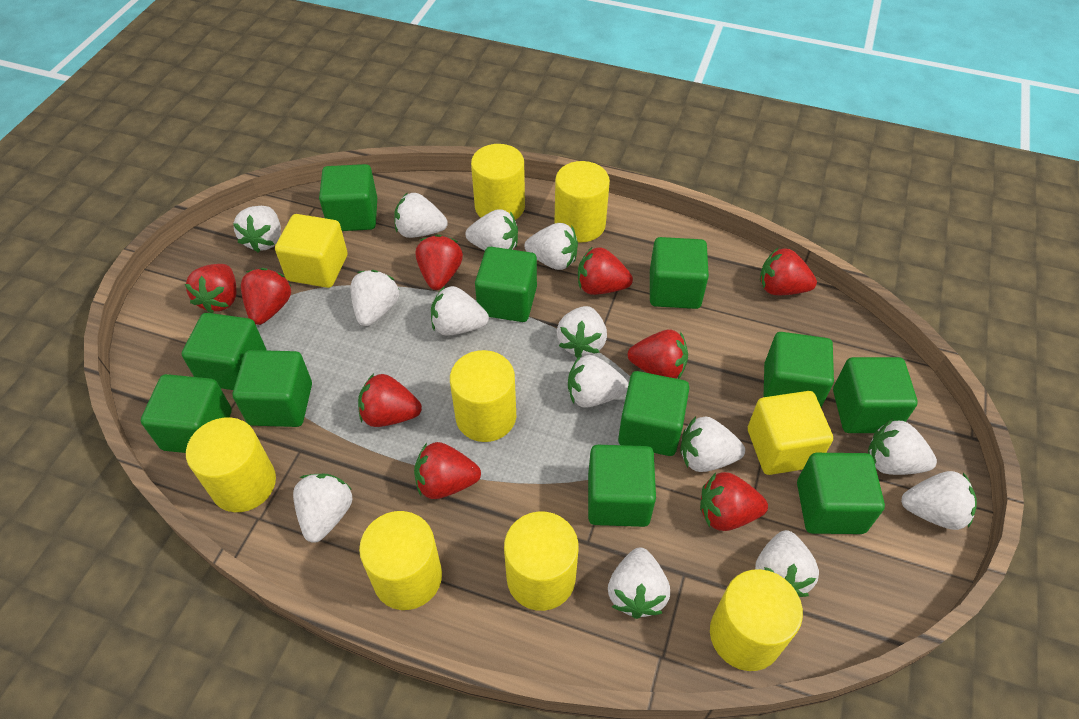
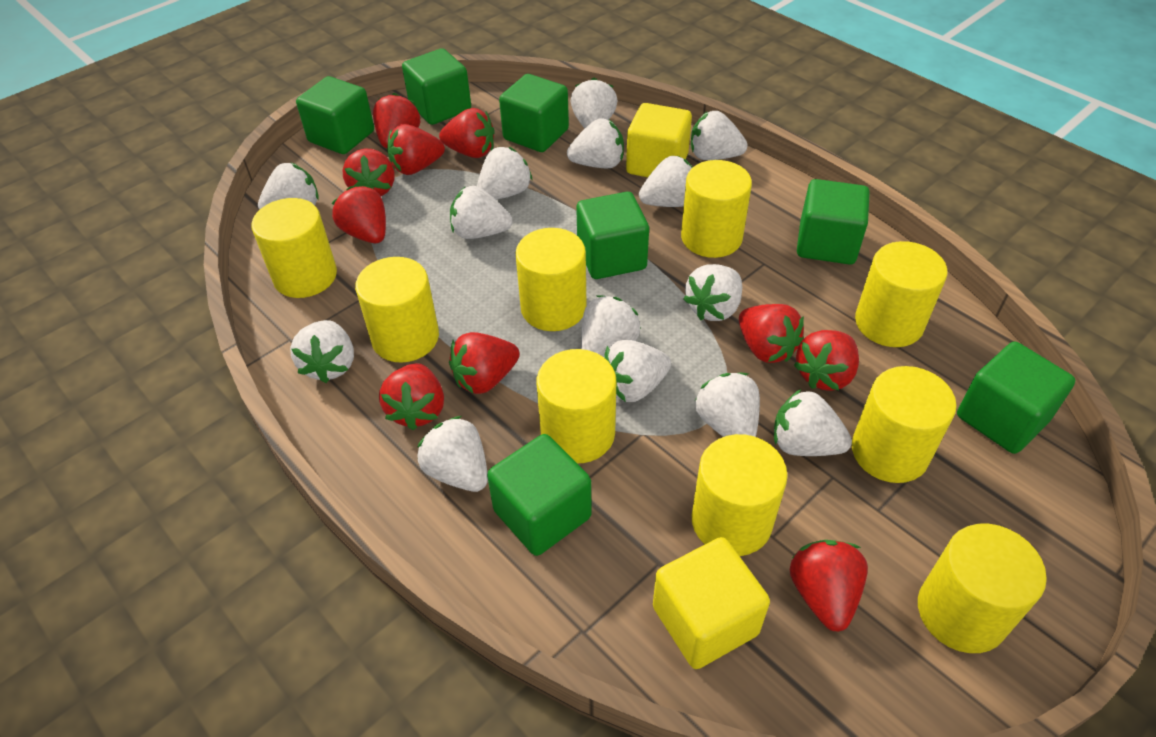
green cube: [141,374,232,453] [182,313,266,390] [233,350,312,427] [319,164,377,231] [475,247,537,322] [588,445,656,527] [618,371,689,456] [650,237,709,309] [764,332,834,407] [797,453,885,534] [833,357,918,433] = 11 -> [296,76,374,154] [402,48,471,125] [487,434,592,556] [499,74,569,152] [576,192,649,279] [797,179,870,265] [957,342,1076,454] = 7
red strawberry: [185,264,236,313] [241,268,292,325] [358,374,422,427] [414,442,481,499] [416,235,463,290] [578,247,633,295] [628,330,688,379] [700,472,768,531] [760,248,817,295] = 9 -> [332,186,386,243] [343,148,395,196] [373,93,420,148] [379,363,444,430] [387,124,445,175] [439,108,495,158] [449,332,520,394] [739,304,804,363] [790,540,868,632] [794,330,859,391] = 10
yellow cylinder: [186,417,276,512] [359,511,442,610] [450,350,516,442] [471,144,525,220] [504,512,578,611] [555,161,610,242] [710,569,803,671] = 7 -> [252,198,337,298] [355,257,439,362] [516,228,587,331] [537,349,616,463] [681,160,752,258] [692,434,788,556] [852,366,957,483] [855,241,947,347] [918,524,1047,653] = 9

